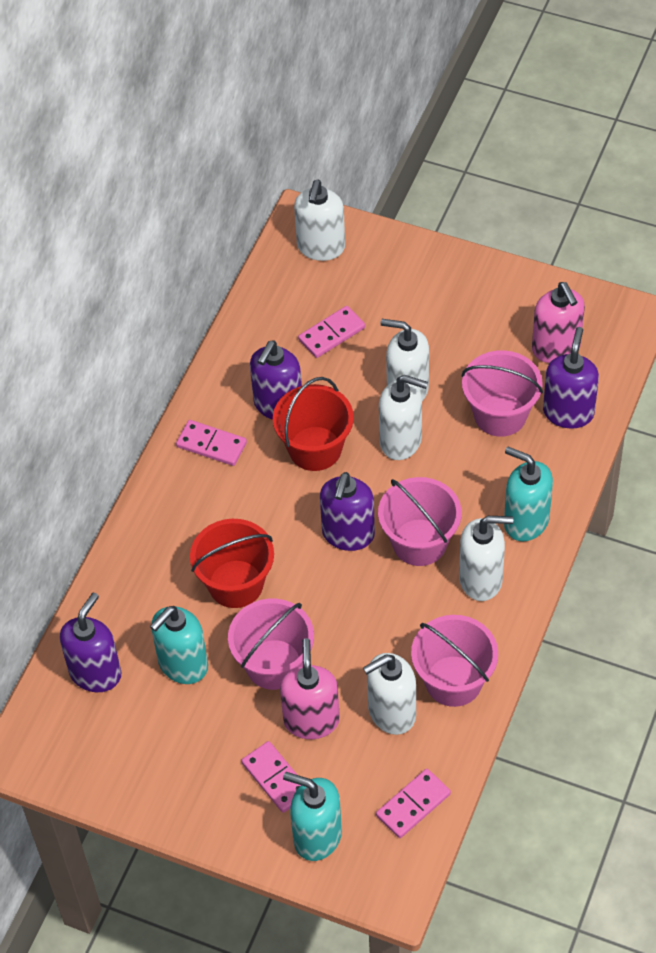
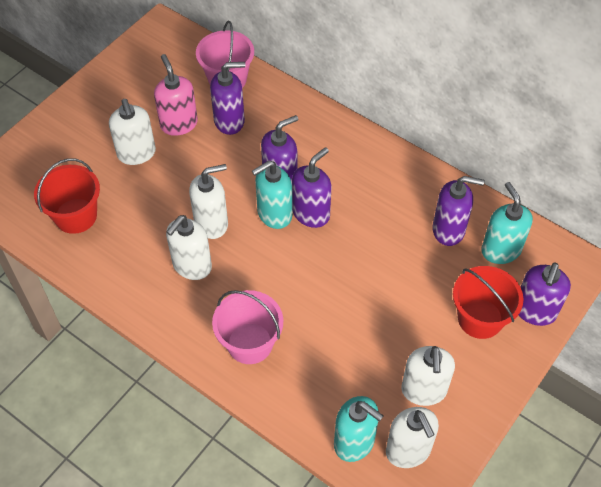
pink bucket: [228,599,314,690] [378,477,462,566] [411,615,498,707] [462,350,543,437] = 4 -> [196,21,254,88] [212,290,283,364] = 2
pink domino: [176,420,247,466] [241,741,301,813] [298,306,365,358] [376,769,451,838] = 4 -> none = 0
pink soap dispenser: [280,638,340,739] [532,282,585,363] = 2 -> [154,54,198,136] = 1
purple soap dispenser: [60,593,121,692] [250,340,302,420] [320,472,375,551] [543,327,599,429] = 4 -> [210,62,245,135] [261,115,298,183] [292,147,331,228] [432,176,484,246] [519,263,571,326] = 5

